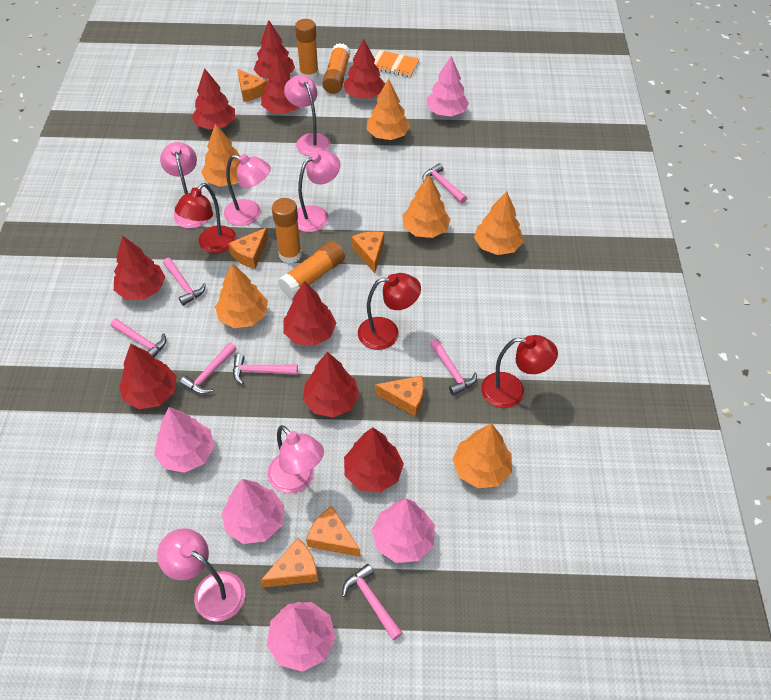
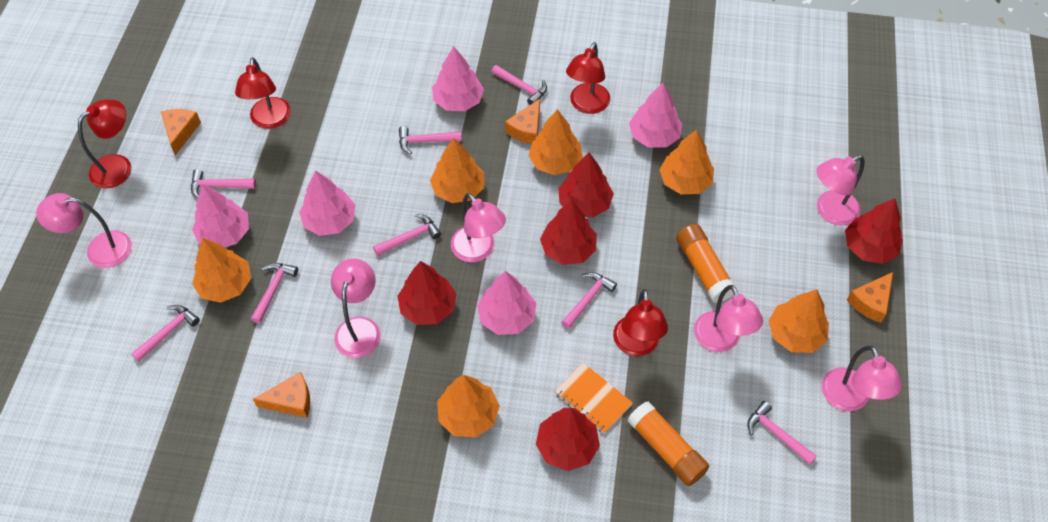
orange cheese: [228,228,268,269] [237,69,267,102] [260,538,318,587] [306,506,360,557] [351,231,384,273] [375,376,423,417] = 6 -> [161,109,201,155] [253,372,310,418] [505,99,540,144] [847,272,893,323] = 4
orange glue stick: [272,198,302,264] [278,241,345,298] [295,19,319,80] [322,43,350,94] = 4 -> [627,401,709,486] [676,224,737,303] = 2
pink hammer: [111,318,166,358] [163,258,206,306] [180,342,237,394] [233,354,298,385] [342,564,402,641] [423,163,467,203] [430,339,477,396] = 7 -> [131,305,200,362] [191,169,256,198] [251,263,298,324] [373,214,441,256] [399,126,462,154] [492,65,547,105] [561,272,617,329] [747,401,817,465] = 8
red lamp: [175,183,236,253] [358,273,421,350] [481,335,558,408] = 3 -> [78,100,131,188] [235,57,291,129] [566,42,610,114] [613,289,668,356] = 4
red tree: [114,236,166,300] [119,344,177,409] [192,68,235,130] [254,20,295,79] [261,53,299,114] [283,281,336,346] [303,352,360,418] [344,39,385,98] [344,427,404,493] = 9 -> [397,261,456,325] [536,408,600,471] [540,200,597,265] [558,153,614,218] [845,198,903,264] = 5

